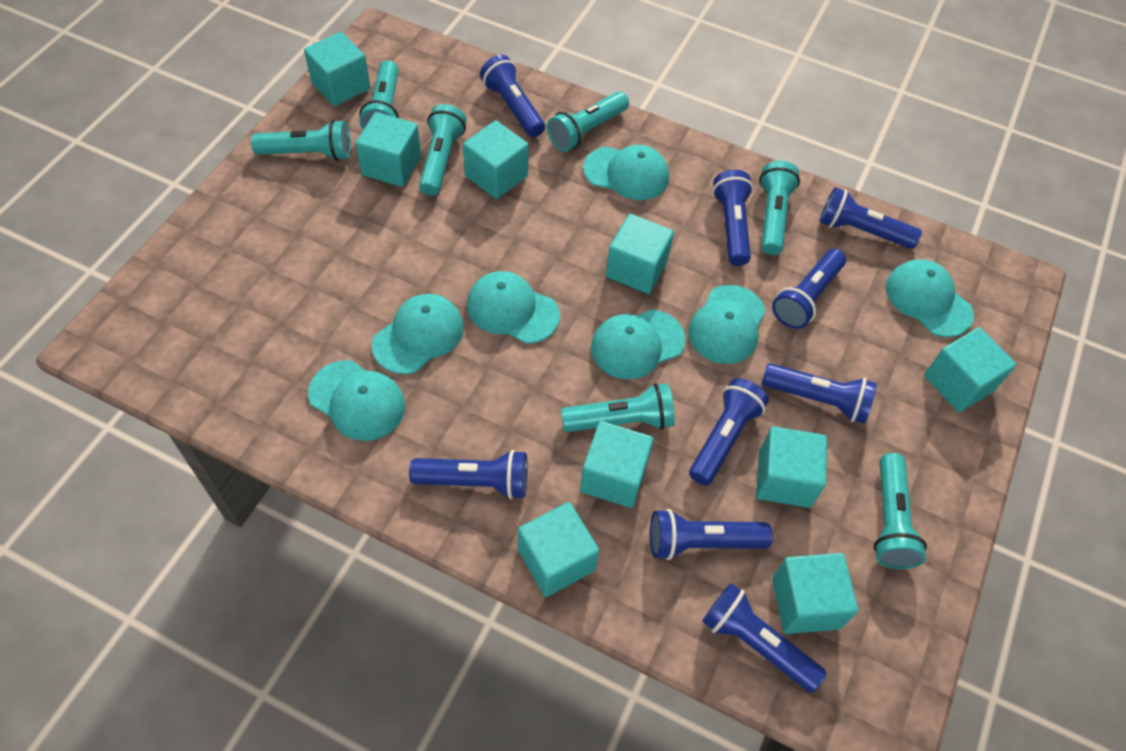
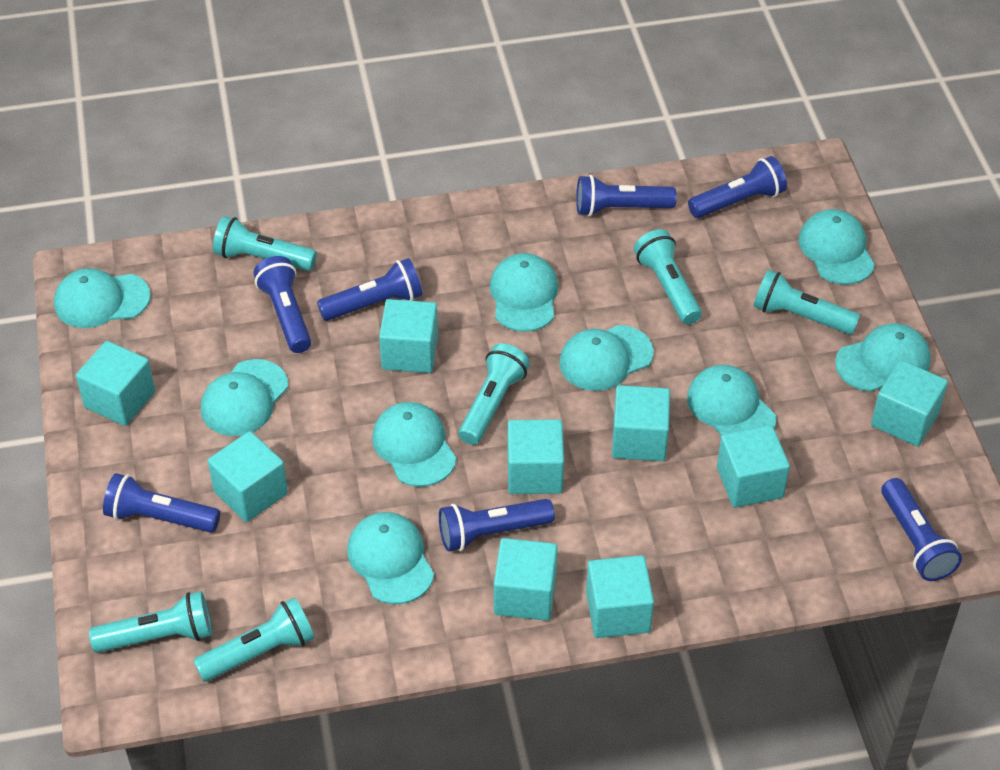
blue flashlight: [409,450,528,499] [480,55,545,137] [650,509,773,560] [689,378,769,486] [702,583,827,693] [712,170,753,266] [762,363,877,424] [772,249,846,329] [820,187,922,249] = 9 -> [103,473,220,533] [253,256,311,353] [317,258,422,321] [439,499,555,552] [576,175,677,216] [688,156,787,218] [881,478,962,581] = 7
turquoise cap: [308,360,405,441] [372,294,464,374] [467,271,560,344] [583,145,669,200] [591,309,685,379] [688,285,766,364] [886,260,974,337] = 7 -> [54,268,151,328] [201,359,288,436] [347,512,434,604] [372,402,456,487] [490,253,558,332] [559,325,654,391] [687,365,776,436] [798,209,875,285] [835,323,931,392] = 9
turquoise flashlight: [251,120,351,161] [359,60,399,130] [419,104,466,196] [547,91,629,152] [561,383,675,432] [759,161,800,255] [874,453,927,569] = 7 -> [89,591,212,653] [193,597,315,681] [213,216,317,271] [459,343,530,445] [634,229,702,324] [753,270,860,335] = 6

